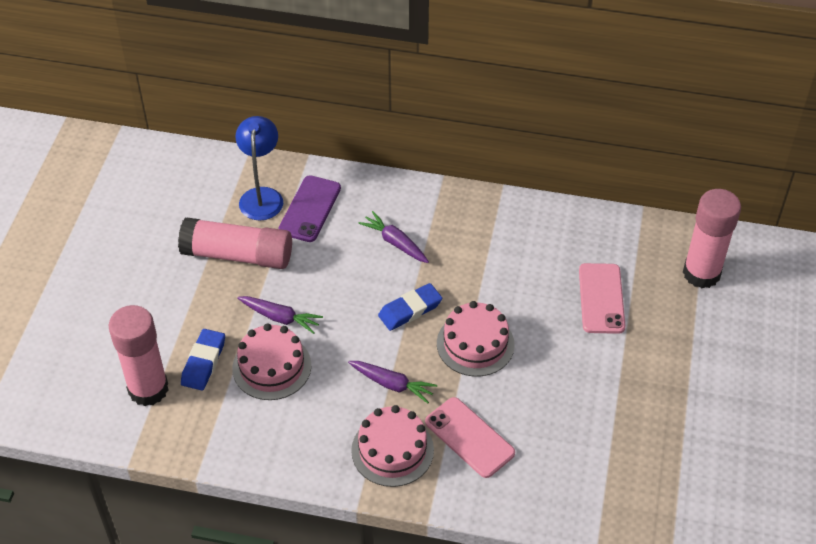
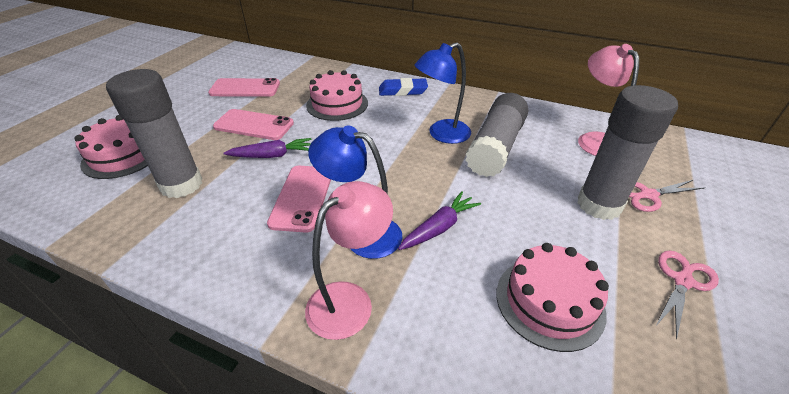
blue eraser: [181,329,225,391] [378,283,442,331] = 2 -> [379,78,428,96] = 1
blue lamp: [235,116,283,220] = 1 -> [308,125,402,259] [415,42,471,144] = 2
grey glue stick: none = 0 -> [106,69,203,198] [465,93,528,177] [577,85,678,220] = 3
pink glue stick: [108,305,168,406] [178,218,292,269] [683,189,741,288] = 3 -> none = 0
pink lamp: none = 0 -> [305,181,393,340] [578,44,639,156] = 2
pink phone: [425,397,515,478] [579,263,625,334] = 2 -> [208,78,280,97] [213,109,294,140] [267,166,331,233] = 3
pink scissors: none = 0 -> [629,180,704,212] [655,251,719,339] = 2
purple carrot: [237,296,323,334] [348,361,437,404] [358,211,429,263] = 3 -> [223,138,311,158] [398,191,481,250] = 2
purple phone: [278,175,341,242] = 1 -> none = 0

